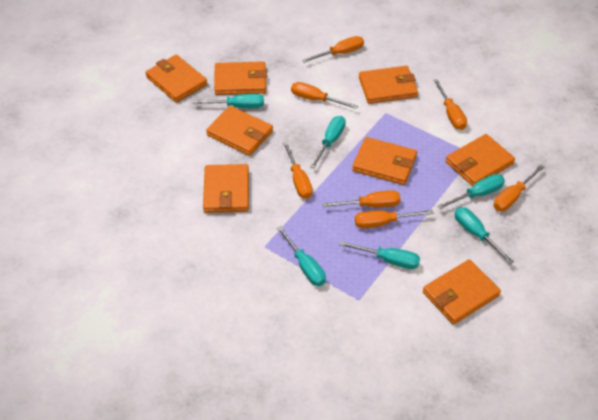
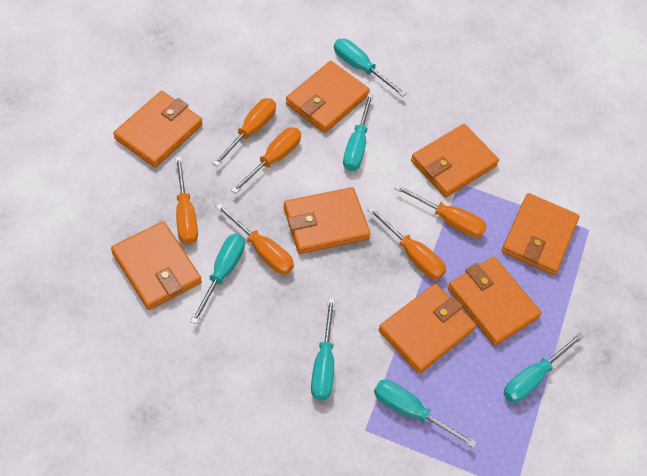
orange screwdriver: [283,142,313,199] [291,82,358,109] [302,36,364,63] [322,190,401,208] [355,210,433,228] [434,79,467,130] [494,165,544,211] = 7 -> [175,156,198,245] [213,98,276,167] [216,203,294,274] [231,127,301,194] [368,206,446,280] [394,184,487,238] = 6

